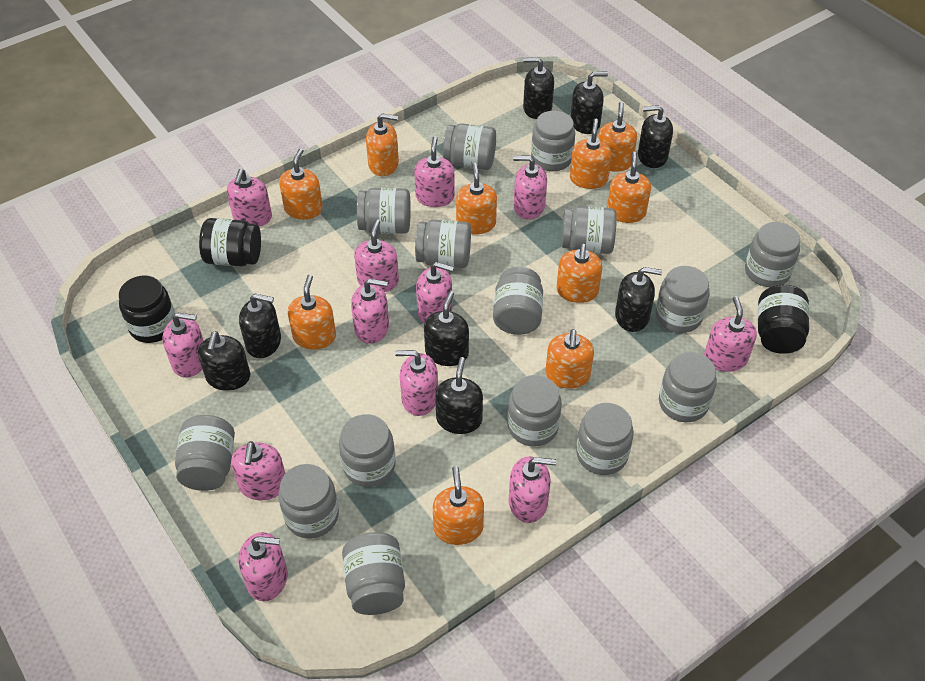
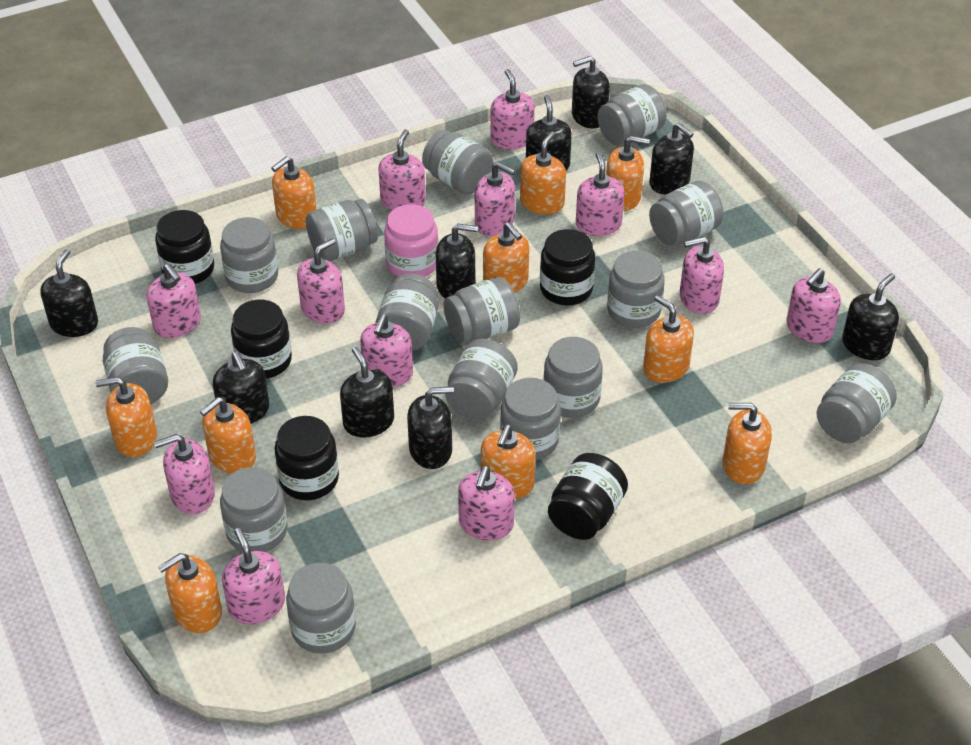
black jar: [119,275,175,343] [199,218,261,266] [758,285,809,354] = 3 -> [155,210,214,284] [231,300,292,379] [274,416,339,500] [540,229,595,306] [548,453,628,540] = 5
black soap dispenser: [198,331,250,391] [239,294,281,358] [424,291,469,366] [435,357,483,434] [523,57,554,119] [570,72,608,134] [615,267,662,332] [638,105,673,168] = 8 -> [40,249,98,337] [213,352,269,424] [340,347,394,437] [407,386,454,469] [436,224,478,298] [526,95,572,171] [572,56,610,128] [649,123,694,195] [842,274,899,360] = 9
pink jar: none = 0 -> [384,204,438,277] = 1

